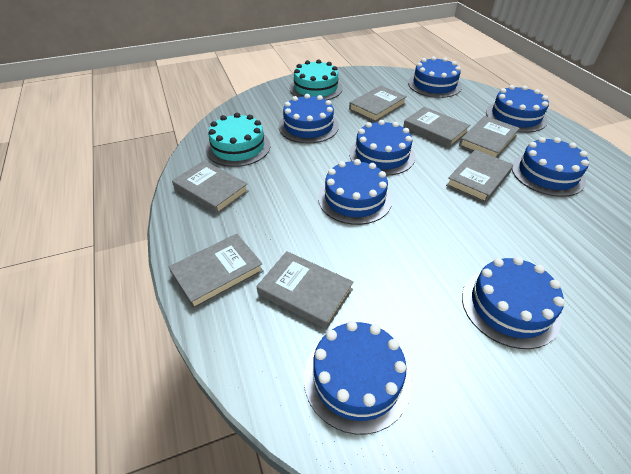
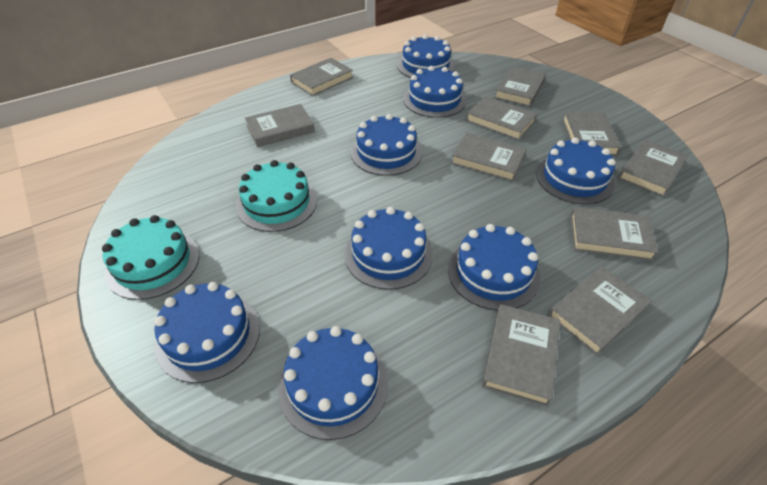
grey book: [169,234,264,309] [172,161,249,214] [256,251,354,329] [349,85,407,122] [403,107,470,148] [446,150,514,203] [459,116,520,158] = 7 -> [245,104,315,147] [290,58,353,96] [451,133,527,182] [466,96,537,140] [482,304,560,407] [494,66,546,107] [548,266,652,356] [562,112,622,156] [570,207,659,261] [618,139,688,197] = 10

